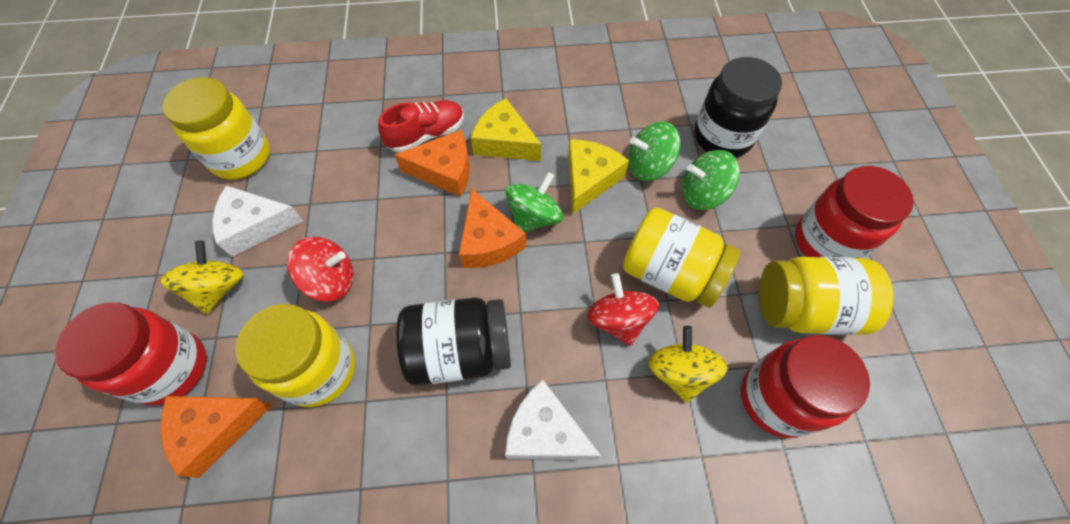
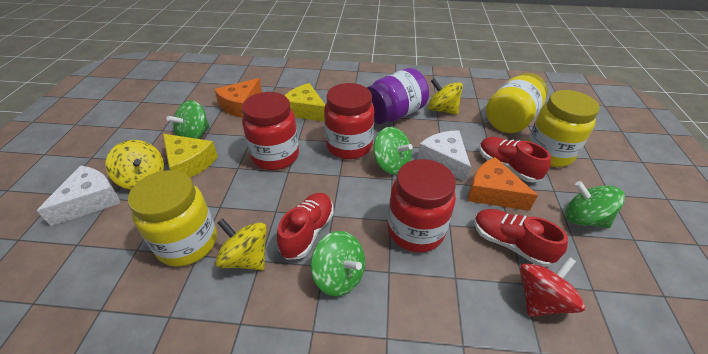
black jar: [396,297,511,385] [694,57,782,158] = 2 -> none = 0
green spinning top: [506,172,564,232] [628,121,681,181] [682,150,740,210] = 3 -> [166,100,210,139] [311,231,365,296] [373,127,413,175] [565,181,625,228] = 4
orange cheese: [160,396,273,478] [394,130,470,197] [459,189,526,268] = 3 -> [214,78,262,118] [468,157,538,211] = 2
purple jar: none = 0 -> [367,68,429,124] = 1
red shoe: [378,100,464,152] = 1 -> [277,193,334,260] [474,209,568,267] [479,137,551,182] = 3
red spinning top: [287,237,354,302] [587,273,659,346] = 2 -> [520,257,585,317] = 1
yellow jar: [162,77,270,179] [235,304,355,407] [623,208,740,308] [759,257,894,335] = 4 -> [128,170,217,267] [486,73,548,133] [527,90,600,167] = 3
yellow spinning top: [160,241,243,314] [648,326,728,403] = 2 -> [105,140,164,190] [215,219,267,270] [428,78,463,115] = 3

